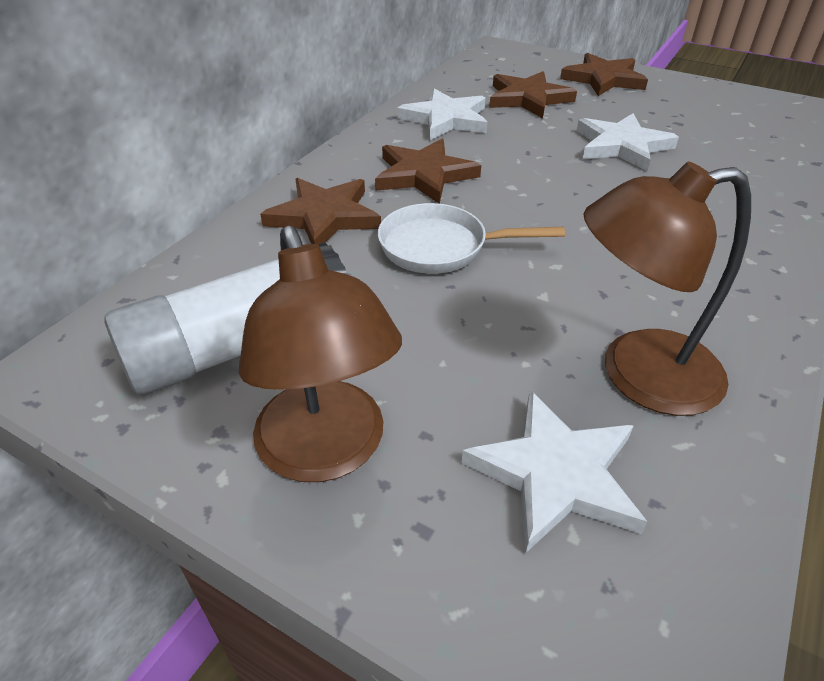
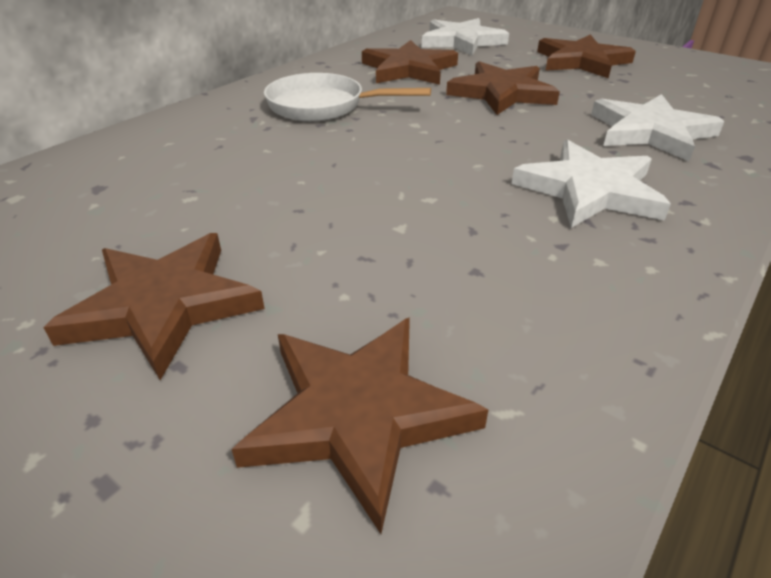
brown lamp: [239,226,402,482] [583,161,751,416] = 2 -> none = 0
brown star: [260,178,381,244] [375,139,481,204] [489,71,577,118] [560,53,648,96] = 4 -> [43,233,265,380] [232,317,488,534] [362,40,458,85] [446,61,560,115] [537,35,636,78] = 5
white glue stick: [104,242,347,395] = 1 -> none = 0

